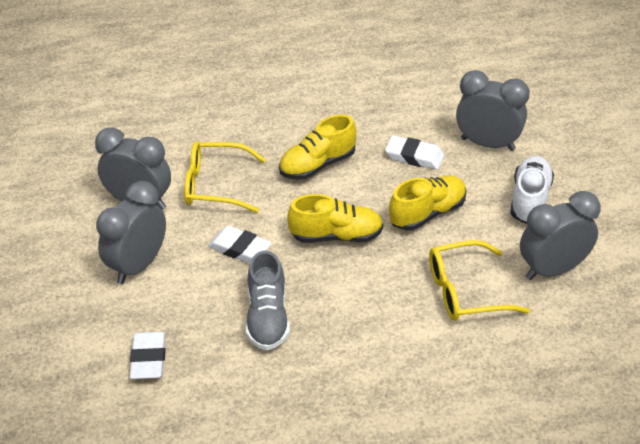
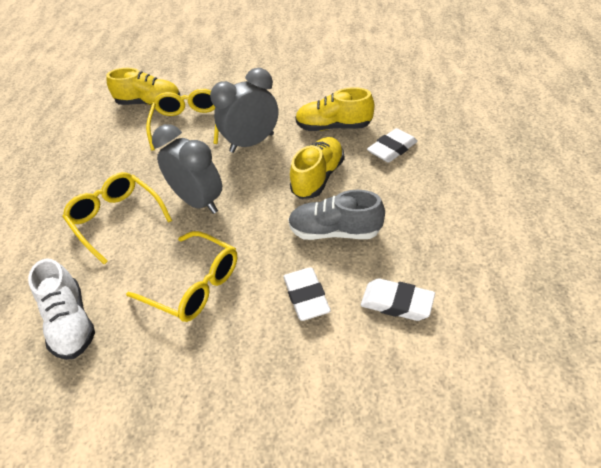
grey clock: [95,127,171,210] [96,181,166,284] [456,70,530,151] [520,191,601,280] = 4 -> [152,124,222,214] [210,68,279,153] = 2
yellow glasses: [184,141,266,213] [429,240,530,321] = 2 -> [62,172,172,264] [126,231,237,322] [146,89,219,151] = 3

